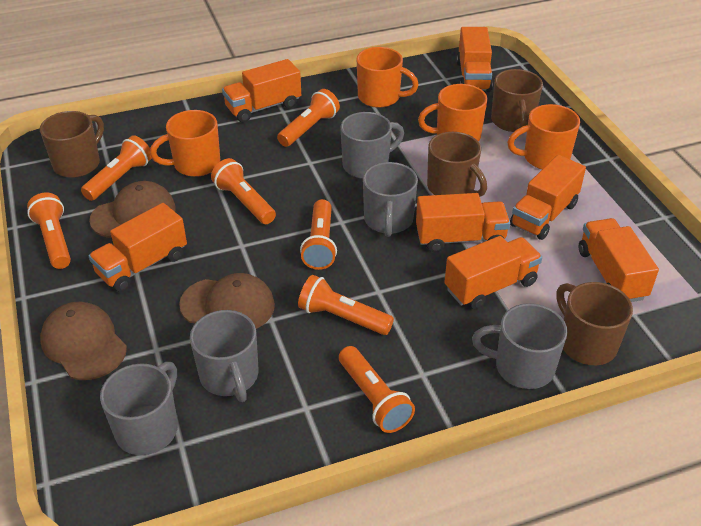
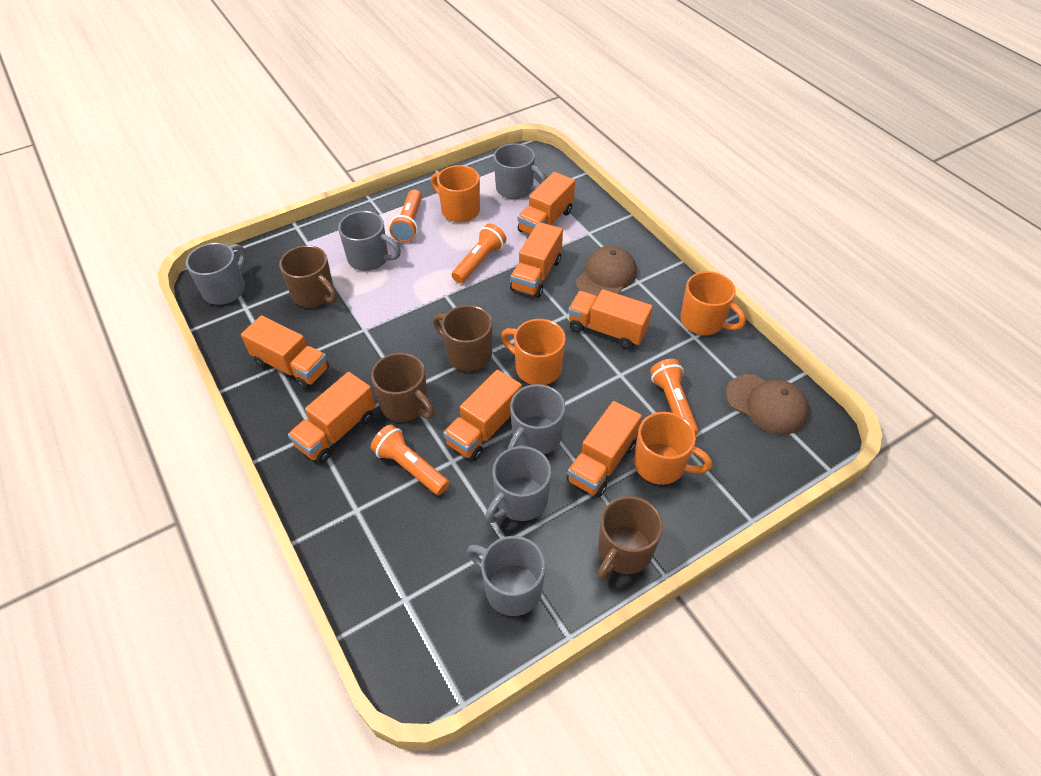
brown cap: [40,302,127,380] [89,181,176,238] [179,273,275,329] = 3 -> [576,246,637,297] [726,374,809,435] = 2
grey mug: [100,362,178,455] [190,310,258,402] [341,112,404,179] [363,162,418,237] [472,303,567,389] = 5 -> [186,243,246,305] [338,211,401,271] [467,536,545,616] [485,446,552,523] [494,143,546,199] [508,384,566,454] = 6
orange flashlight: [27,193,71,269] [81,135,152,201] [211,158,276,224] [277,89,340,147] [298,275,394,335] [300,199,337,270] [339,346,415,433] = 7 -> [371,425,449,495] [389,189,422,242] [452,223,506,283] [650,359,699,435] = 4

